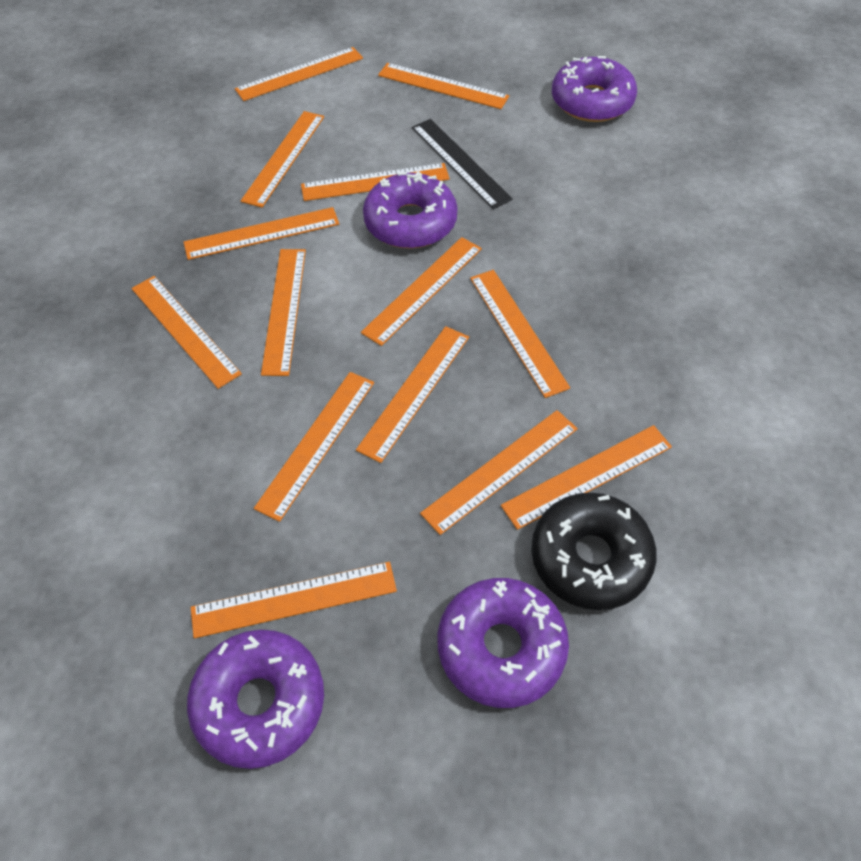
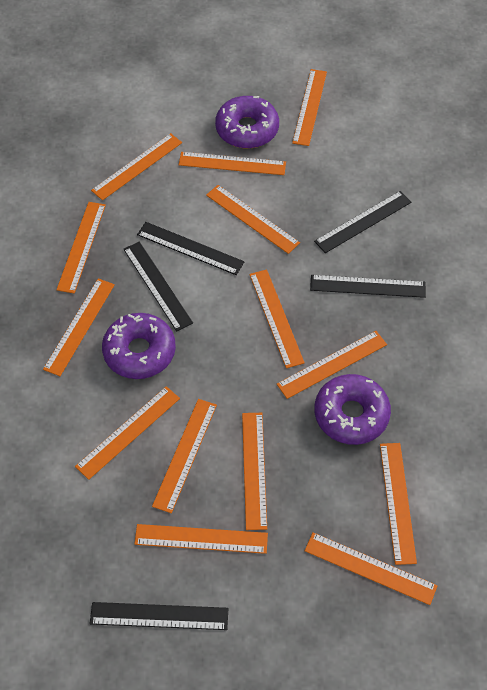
black donut: [531,492,657,610] = 1 -> none = 0
black ruler: [412,119,513,209] = 1 -> [90,602,228,630] [123,242,193,331] [137,222,245,275] [310,275,426,298] [314,191,411,253] = 5
purple donut: [187,630,324,769] [363,171,458,249] [438,578,569,708] [552,56,637,122] = 4 -> [102,313,176,379] [215,96,279,148] [314,374,391,445] = 3

